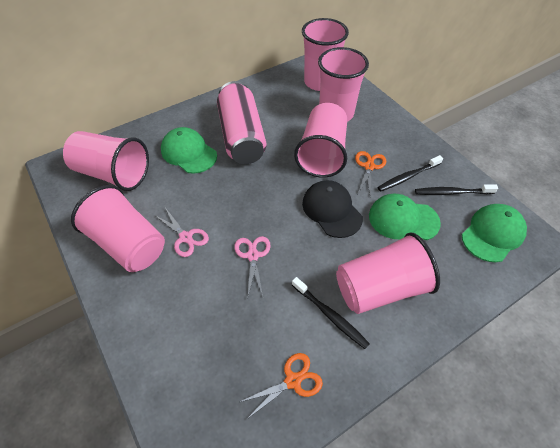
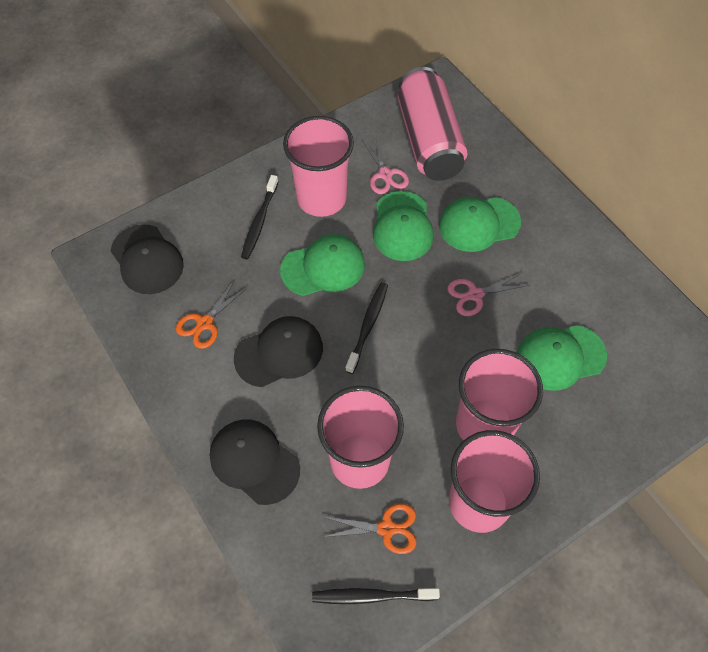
black cap: [302,180,363,238] = 1 -> [111,224,184,294] [210,419,300,505] [234,316,323,387] = 3
green cap: [161,127,217,174] [369,194,441,240] [462,204,527,262] = 3 -> [280,234,365,296] [373,191,434,261] [439,197,521,252] [517,325,607,391] = 4
pink cup: [63,131,149,191] [71,185,165,272] [294,103,347,178] [302,18,349,91] [318,47,369,122] [336,232,440,314] = 6 -> [283,116,354,217] [317,386,404,489] [449,430,540,533] [456,349,543,441] = 4

